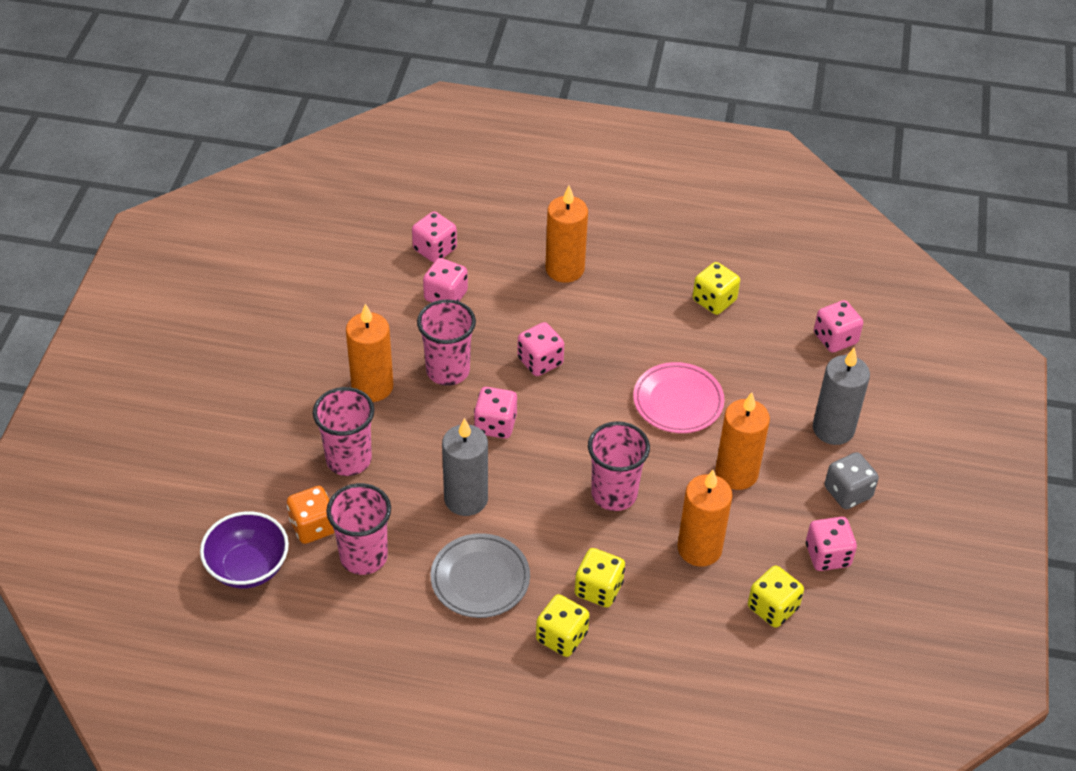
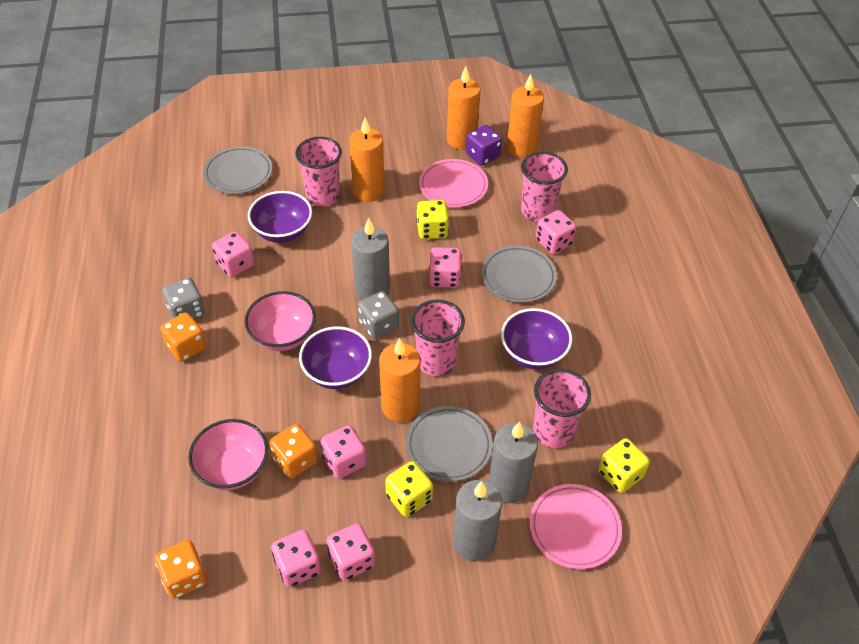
grey candle: [442,418,488,516] [813,347,870,445] = 2 -> [351,218,390,300] [453,480,502,561] [488,421,538,503] = 3
grey dice: [825,452,879,509] = 1 -> [162,278,205,319] [358,291,399,339] = 2
grey plate: [431,533,530,618] = 1 -> [203,146,272,194] [406,406,492,482] [481,246,557,303] = 3
orange dice: [287,486,335,544] = 1 -> [155,540,207,598] [160,312,207,362] [269,424,318,478] = 3
pink bowl: none = 0 -> [188,419,268,490] [245,291,316,351] = 2
pink plate: [633,362,725,433] = 1 -> [419,159,488,207] [530,484,622,569] = 2
purple bowl: [200,511,289,589] = 1 -> [248,191,312,243] [299,327,372,389] [501,308,572,369] = 3
purple dice: none = 0 -> [466,125,502,166] = 1
yellow dice: [536,594,590,657] [575,548,625,607] [693,262,740,315] [748,565,804,628] = 4 -> [385,461,433,517] [416,200,449,239] [598,438,650,493] = 3

